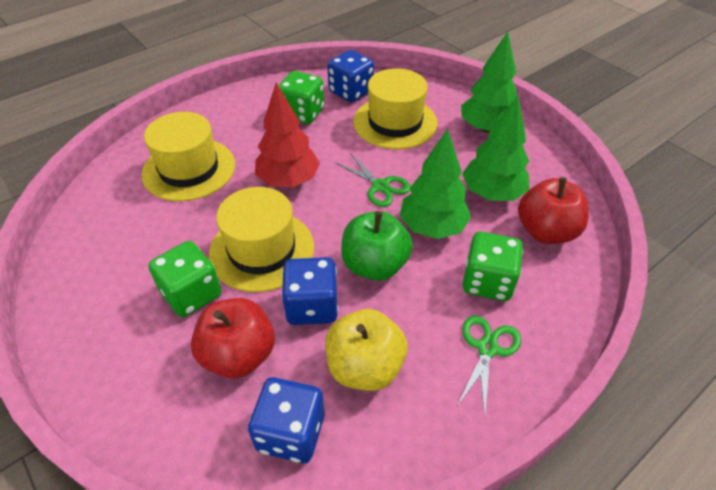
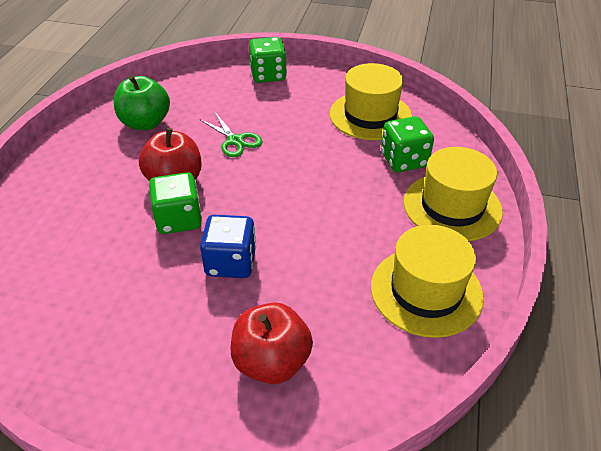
blue dice: [248,377,324,463] [282,257,338,325] [327,50,374,102] = 3 -> [200,215,256,278] = 1
green scissors: [335,153,411,207] [457,316,521,415] = 2 -> [201,112,263,157] = 1
green tree: [400,129,471,239] [461,32,517,133] [462,95,529,201] = 3 -> none = 0
red tree: [255,82,320,187] = 1 -> none = 0
yellow apple: [325,309,408,391] = 1 -> none = 0

